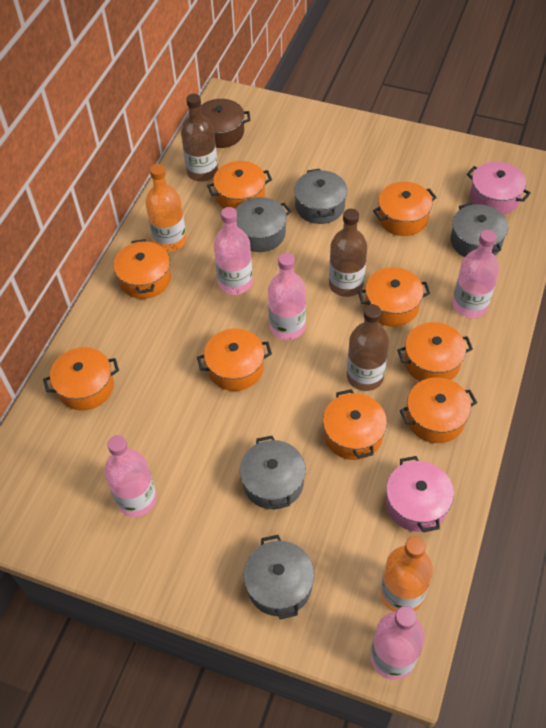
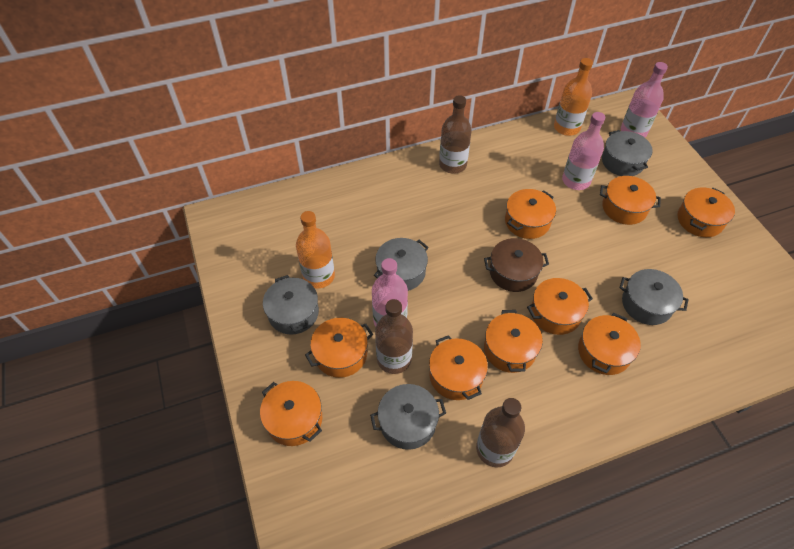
pink bottle: [104,435,157,517] [214,207,253,295] [268,253,306,340] [371,606,425,680] [453,230,499,318] = 5 -> [372,258,408,327] [562,112,605,190] [621,62,668,137] = 3
pink pot: [386,456,454,532] [467,161,531,214] = 2 -> none = 0

